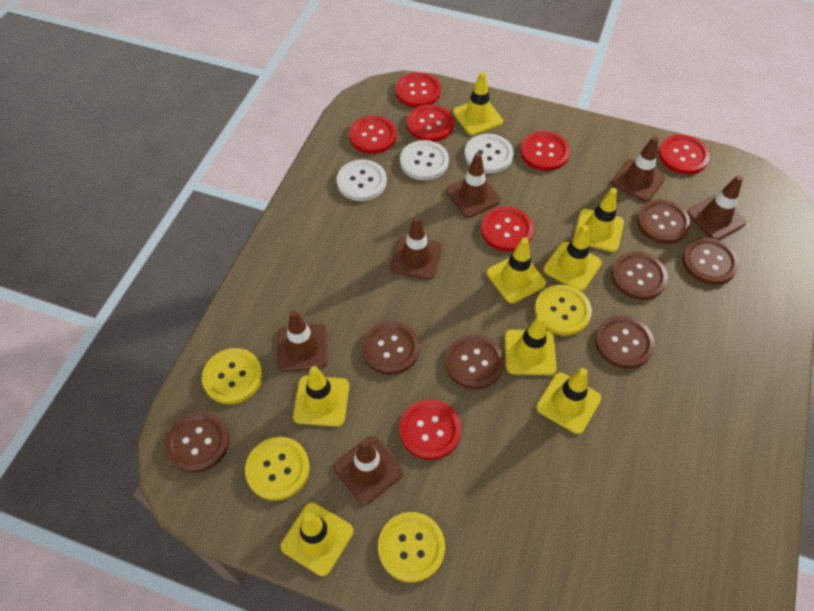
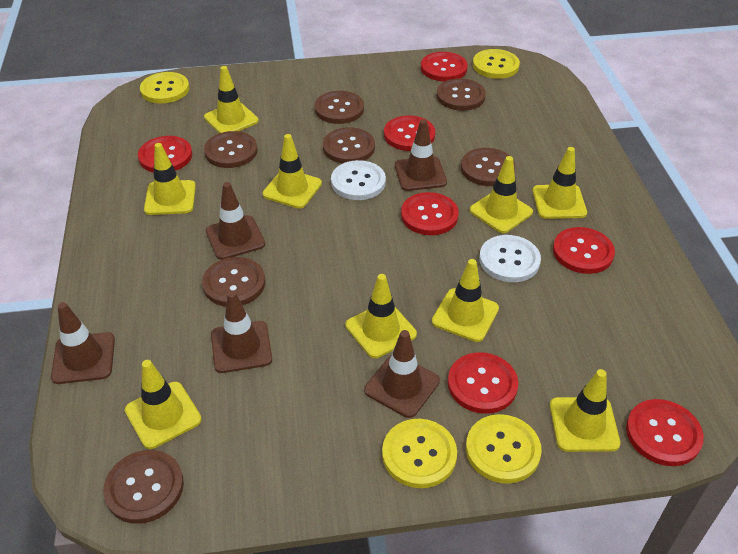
brown traffic cone: [277,310,328,371] [333,436,403,505] [390,216,442,280] [446,152,501,218] [611,136,665,202] [687,175,746,240] = 6 -> [51,302,115,384] [206,182,265,260] [211,291,272,373] [364,330,440,418] [395,119,447,191] = 5
white button: [337,160,387,201] [400,140,449,180] [465,134,514,173] = 3 -> [331,160,386,200] [479,235,541,282] = 2
yellow traffic cone: [281,502,354,576] [293,366,349,427] [453,71,503,135] [487,237,546,303] [505,315,557,375] [536,368,601,434] [544,225,602,291] [574,188,624,252] = 8 -> [125,360,202,449] [144,143,196,215] [204,66,259,133] [263,134,322,209] [346,274,417,358] [432,259,499,342] [470,156,533,233] [532,147,587,219] [550,369,621,452] = 9

